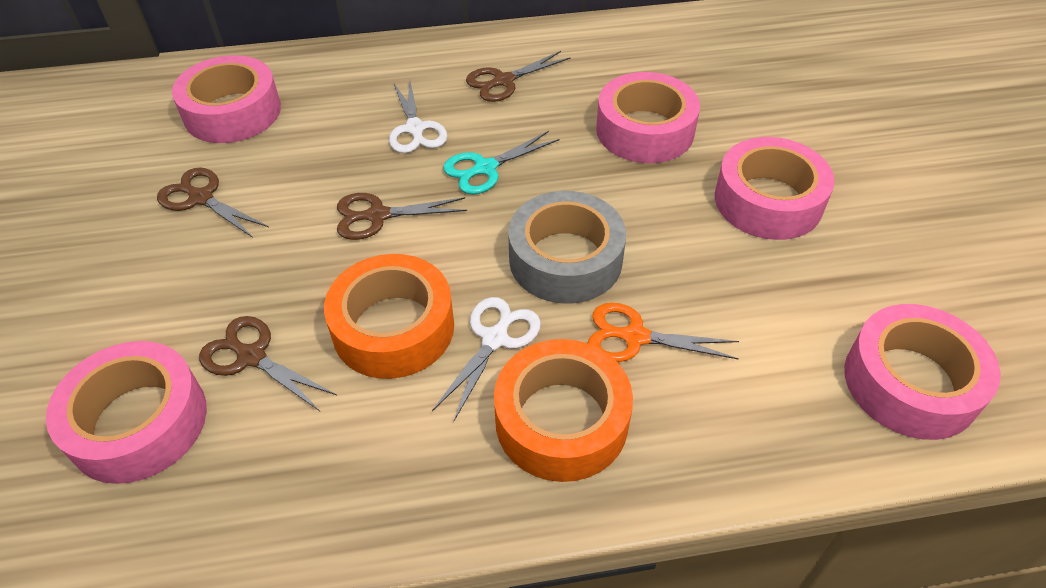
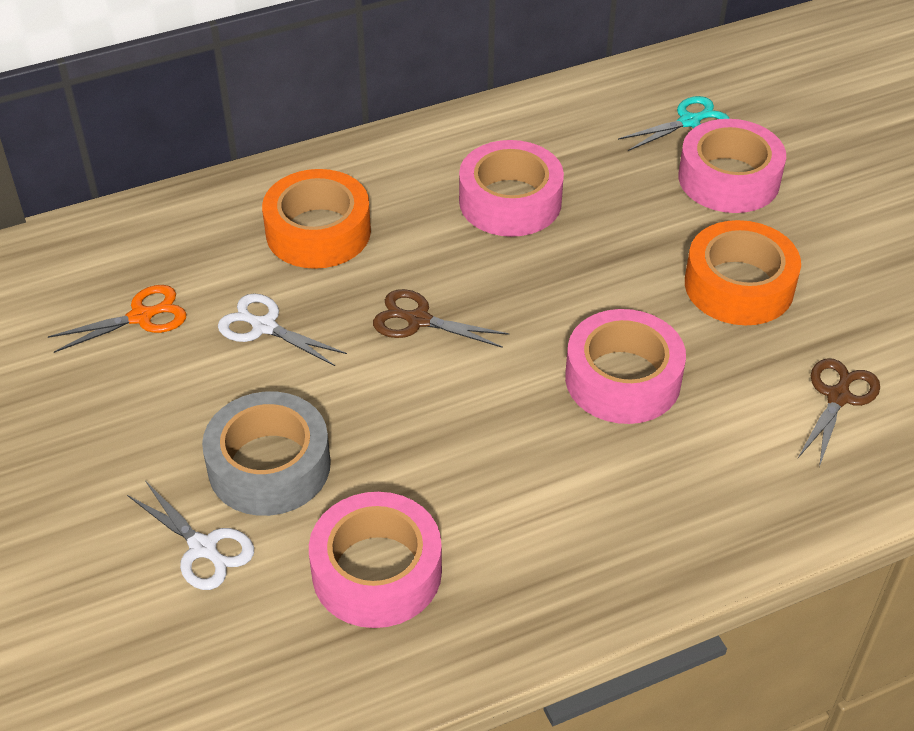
brown scissors: [157,167,269,238] [199,316,337,411] [337,193,467,240] [466,51,571,102] = 4 -> [373,289,509,348] [798,358,880,467] = 2
pink tape: [46,341,207,484] [172,55,281,143] [596,72,700,163] [715,137,835,240] [844,304,1001,440] = 5 -> [309,492,442,628] [459,140,564,237] [565,309,686,424] [678,119,786,213] = 4

